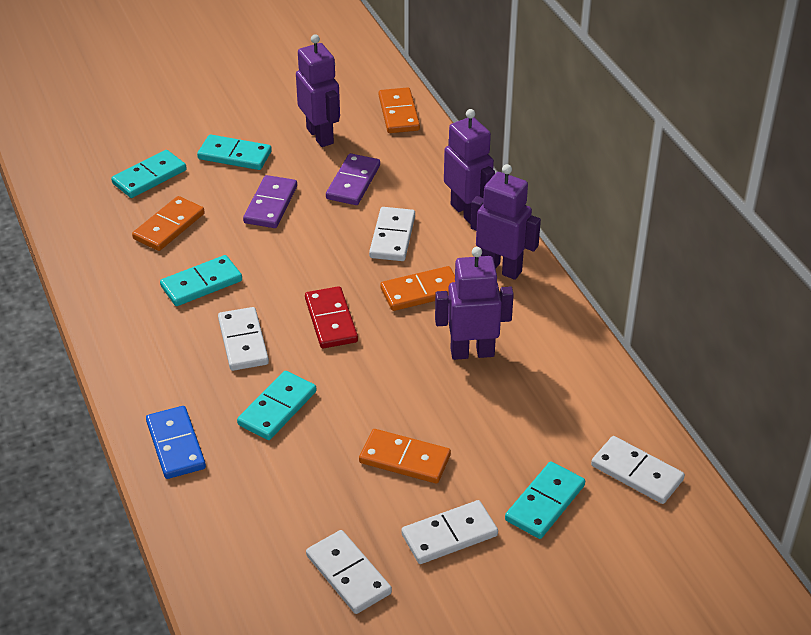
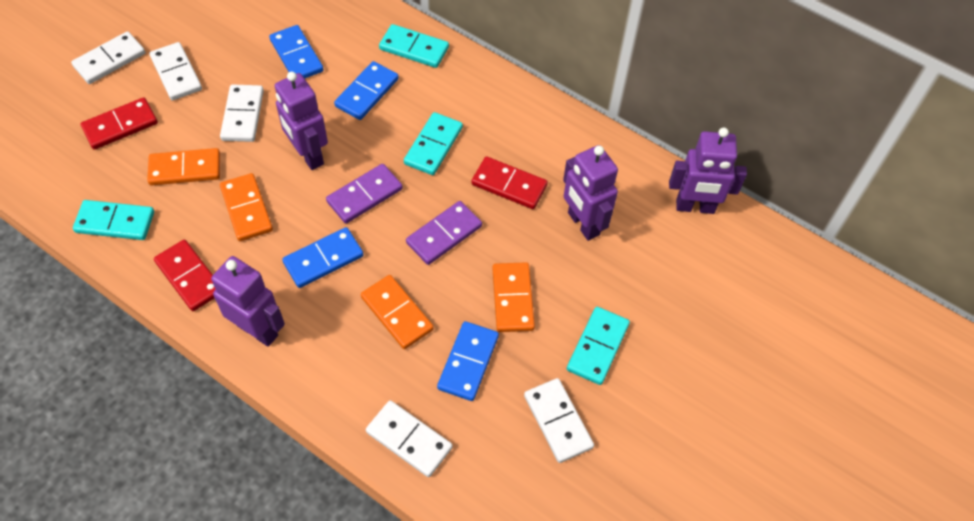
blue domino: [146,406,206,479] = 1 -> [269,25,324,79] [282,227,364,288] [334,61,399,120] [437,321,499,401] = 4
red domino: [305,286,358,349] = 1 -> [80,97,158,150] [154,240,215,311] [471,156,548,209] = 3
turquoise domino: [111,150,187,198] [160,255,242,306] [197,134,272,170] [237,371,316,440] [505,462,585,539] = 5 -> [73,200,154,240] [379,24,449,68] [404,112,463,175] [567,307,630,385] = 4

